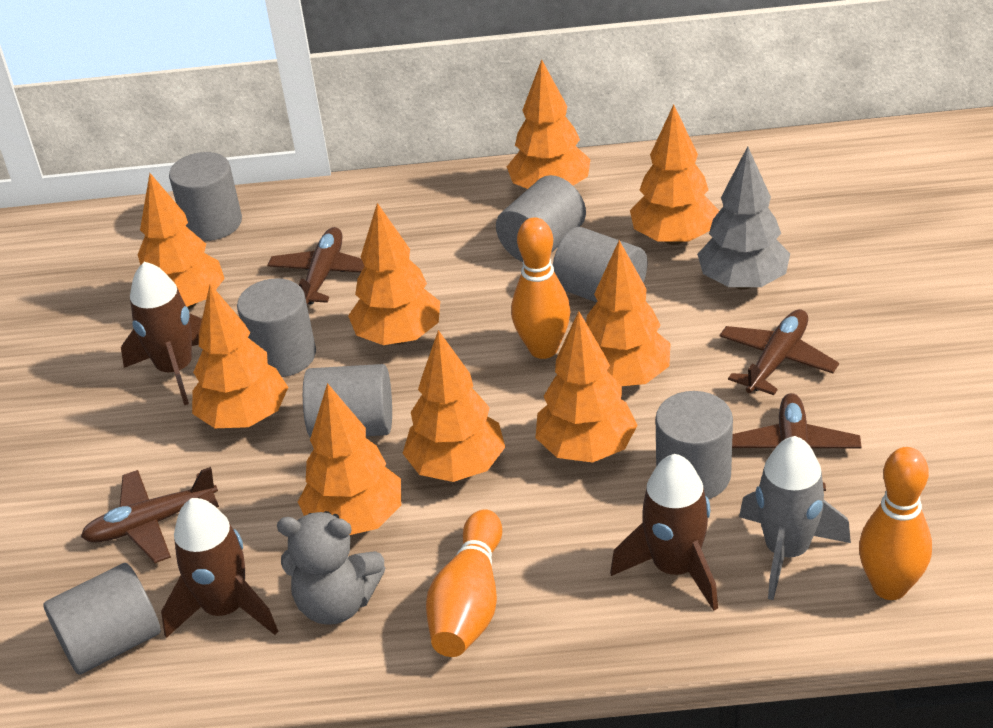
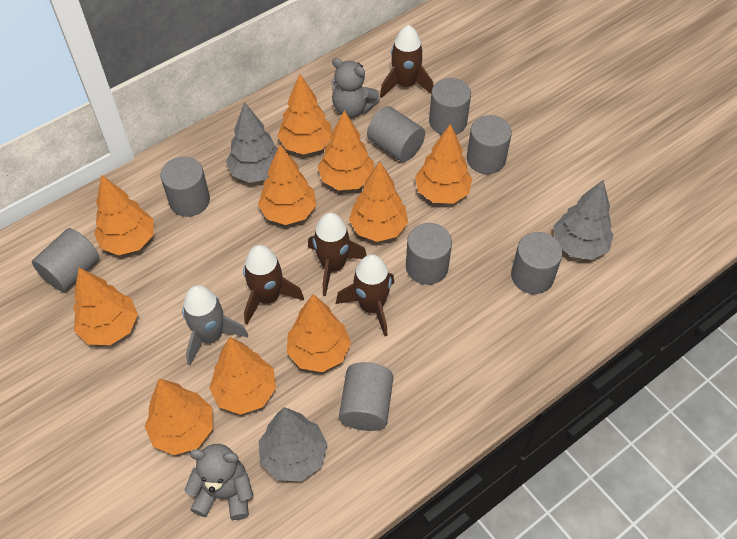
brown plane: [81,467,219,563] [267,227,364,304] [719,309,839,395] [732,393,861,491] = 4 -> none = 0
brown rocket: [121,261,202,405] [161,498,278,638] [610,454,718,611] = 3 -> [243,245,304,324] [308,212,367,296] [336,254,394,336] [380,25,433,98] = 4
grey cylinder: [43,563,161,675] [169,152,242,241] [237,278,316,377] [303,364,392,438] [496,175,586,262] [553,227,647,303] [656,391,733,499] = 7 -> [32,228,100,292] [160,157,210,217] [339,362,393,431] [367,106,425,162] [406,223,452,285] [429,78,471,135] [467,115,512,174] [511,232,563,294] = 8
grey teddy bear: [277,511,385,625] = 1 -> [184,444,253,520] [331,58,380,118] = 2
grey tree: [697,146,790,290] = 1 -> [226,102,278,183] [259,407,328,482] [553,180,613,260] = 3
orange bowling pin: [426,509,502,657] [511,217,570,359] [859,447,932,600] = 3 -> none = 0
orange tree: [138,173,225,309] [192,284,288,428] [298,383,401,535] [348,203,440,345] [403,330,505,482] [507,59,591,189] [535,311,638,463] [586,240,671,386] [630,104,719,245] = 9 -> [73,267,138,345] [94,175,153,255] [145,379,213,455] [209,337,276,415] [258,145,316,225] [278,74,332,155] [287,294,351,372] [318,110,374,190] [349,161,408,242] [415,124,472,204] = 10

